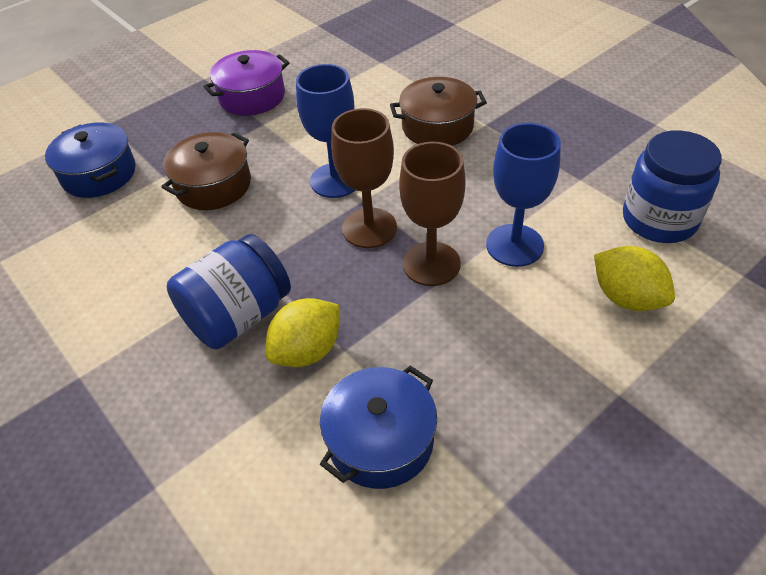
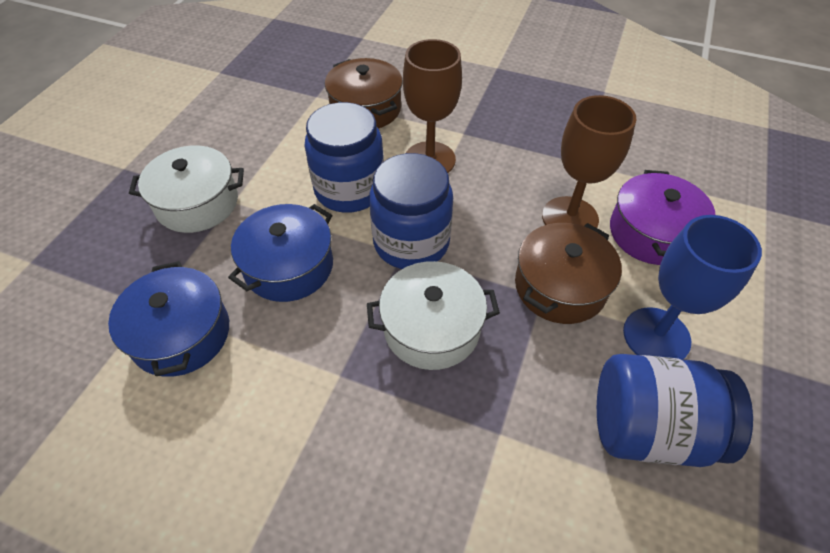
blue goblet: [296,64,355,198] [486,123,561,267] = 2 -> [623,215,762,359] = 1
blue jar: [167,234,291,349] [623,130,722,243] = 2 -> [304,102,384,213] [369,153,453,269] [597,354,753,467] = 3
white pot: none = 0 -> [129,145,244,233] [367,261,500,370] = 2
yellow lemon: [265,298,339,367] [594,246,675,311] = 2 -> none = 0

